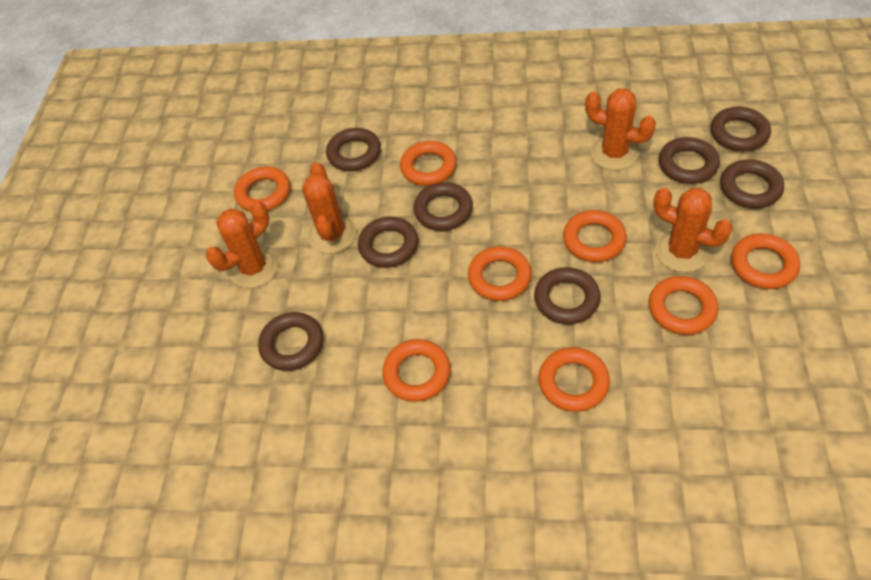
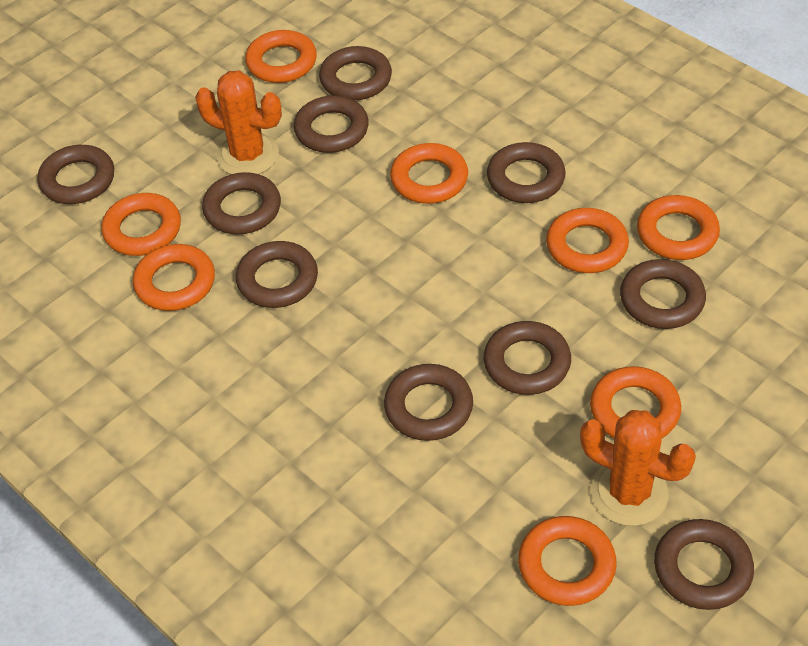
brown ring: [258,312,323,371] [326,128,381,171] [358,217,418,268] [414,182,473,231] [534,267,601,324] [659,137,720,184] [711,107,771,151] [720,159,784,208] = 8 -> [38,145,114,204] [202,172,281,235] [236,241,318,308] [294,95,369,153] [319,46,392,100] [384,364,473,441] [484,321,571,395] [487,142,566,203] [620,259,706,329] [654,519,754,610] = 10
orange cactus: [206,201,278,288] [302,162,356,254] [585,88,656,170] [653,188,733,272] = 4 -> [195,71,282,174] [580,410,696,526] = 2

